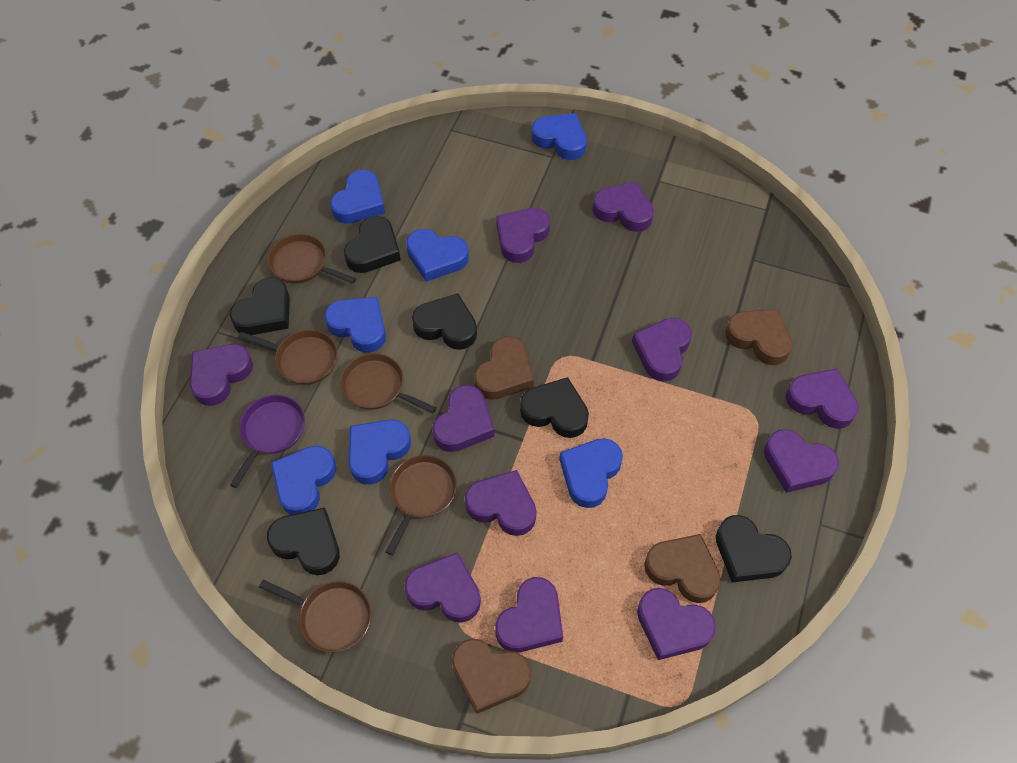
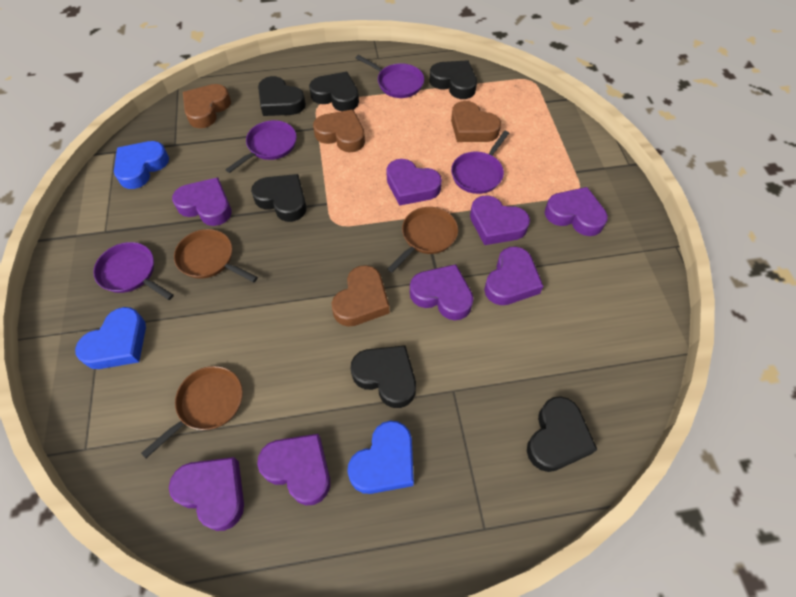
blue heart: [271,445,336,515] [324,297,386,352] [330,170,385,224] [348,420,411,485] [406,229,469,282] [532,113,587,160] [559,438,623,508] = 7 -> [75,307,146,369] [114,141,169,189] [347,421,414,494] = 3
brown pan: [238,330,338,385] [259,580,371,653] [268,234,356,284] [340,353,436,414] [386,455,457,555] = 5 -> [141,366,243,458] [174,229,258,282] [387,207,458,273] = 3
purple heart: [190,344,253,406] [404,552,481,623] [433,385,494,452] [465,470,537,536] [495,577,563,653] [496,208,550,263] [592,181,654,232] [632,318,692,382] [637,588,716,660] [764,429,839,493] [786,369,859,429] = 11 -> [169,457,244,531] [172,177,232,226] [257,434,330,505] [386,159,442,206] [410,264,473,320] [470,195,530,245] [484,246,543,305] [545,187,608,236] = 8
purple pan: [230,395,305,488] = 1 -> [93,242,174,300] [225,120,297,173] [356,55,424,98] [451,131,509,194] = 4

